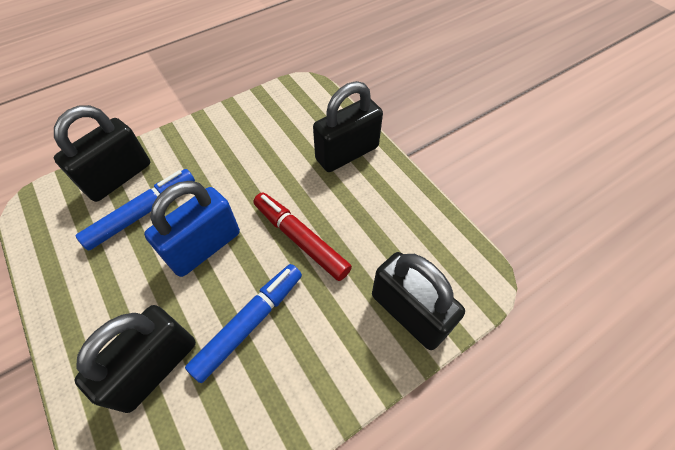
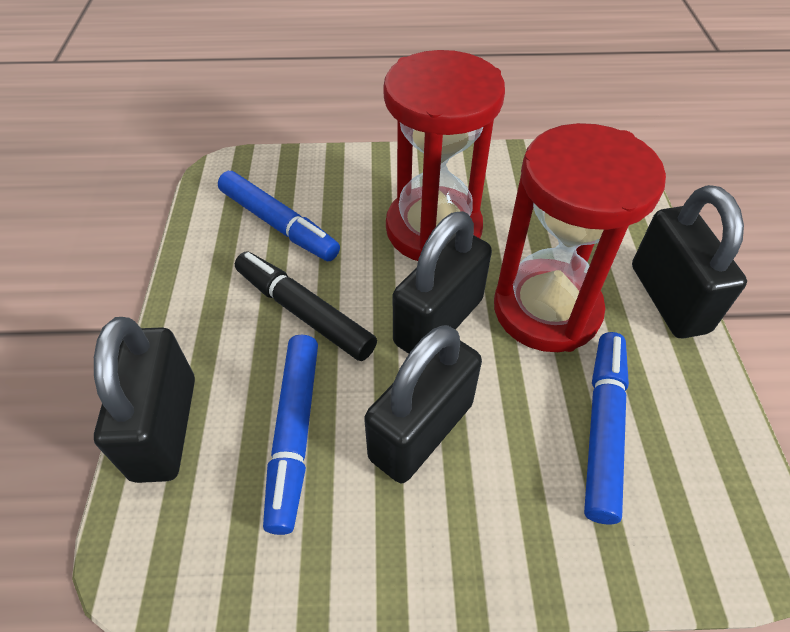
black marker: none = 0 -> [235,252,377,361] = 1
blue marker: [75,169,195,251] [185,264,302,383] = 2 -> [218,171,340,261] [263,335,318,535] [584,332,629,525] = 3
blue padlock: [144,181,240,277] = 1 -> none = 0
red hourglass: none = 0 -> [383,50,505,261] [494,123,666,352] = 2
red marker: [254,192,352,281] = 1 -> none = 0

